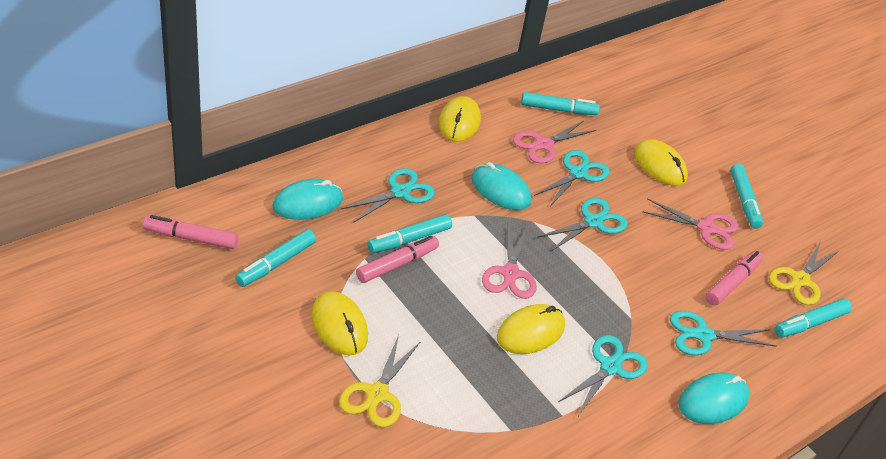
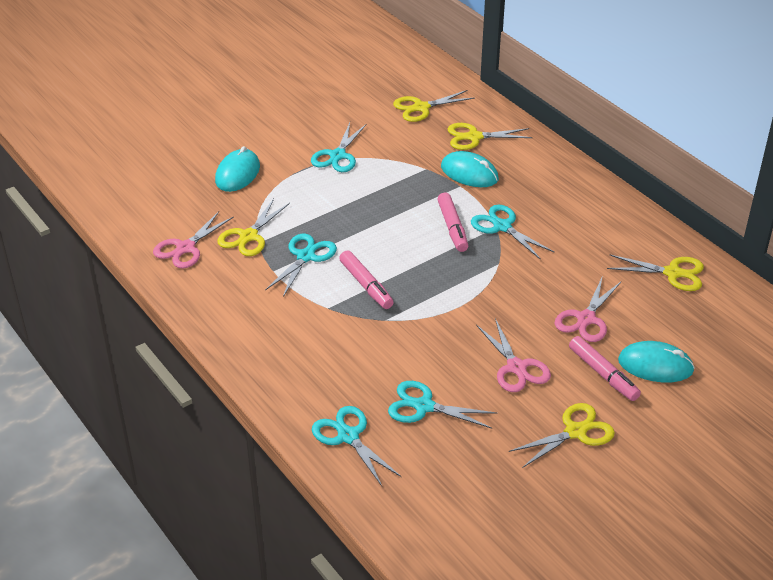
turquoise marker: [235,229,316,287] [368,214,452,253] [521,92,600,115] [730,164,763,229] [775,298,852,338] = 5 -> none = 0
yellow mouse: [311,291,368,355] [439,96,481,142] [497,304,565,354] [634,139,688,186] = 4 -> none = 0
yellow scissors: [339,335,421,427] [769,241,839,305] = 2 -> [217,199,290,256] [393,90,475,122] [448,123,533,150] [509,403,615,468] [607,254,704,291] = 5

